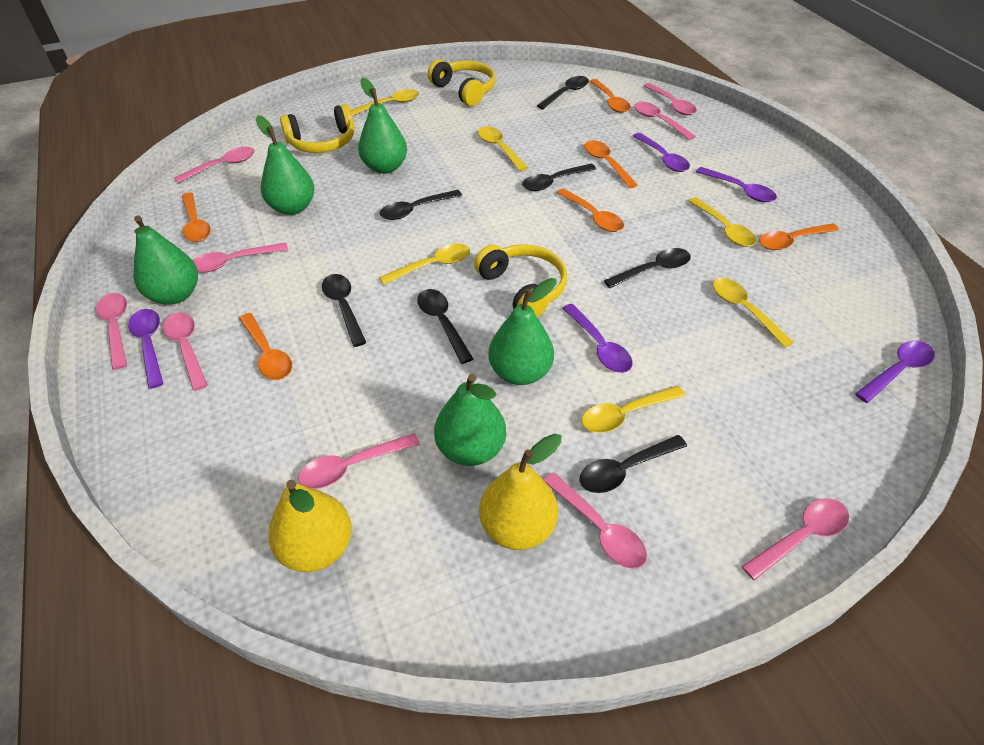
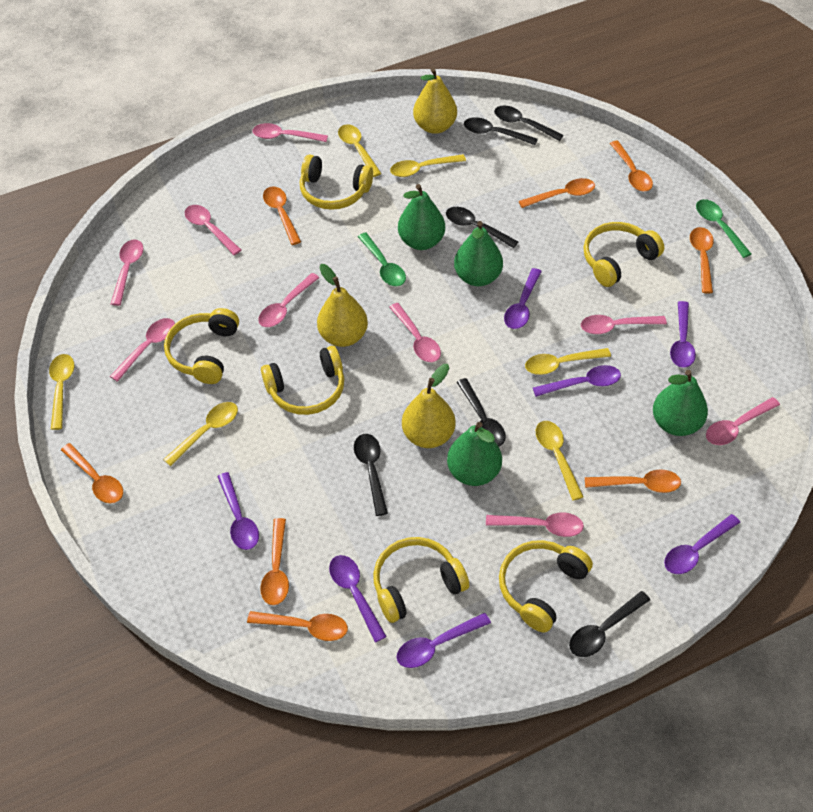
black spoon: [322,274,366,347] [380,190,462,220] [417,289,473,364] [522,164,596,191] [537,76,589,109] [580,435,687,493] [604,248,691,288] = 7 -> [354,434,388,516] [446,207,518,248] [457,378,506,447] [464,117,538,145] [494,106,564,141] [569,591,650,657] = 6
green pear: [133,216,198,305] [256,115,315,215] [358,77,407,174] [434,374,506,466] [489,278,557,385] = 5 -> [398,184,445,250] [447,422,502,486] [454,221,503,286] [653,370,708,436] = 4
green spoon: none = 0 -> [358,232,406,286] [696,199,751,258] = 2
orange spoon: [182,193,211,242] [239,313,292,380] [556,188,624,232] [585,140,638,188] [589,79,631,113] [759,223,839,250] = 6 -> [61,443,123,503] [247,611,348,641] [260,518,289,605] [263,186,301,245] [519,178,595,208] [585,469,681,493] [610,141,653,191] [690,227,714,293] = 8
purple spoon: [128,309,163,389] [562,304,632,373] [633,133,690,172] [696,167,777,202] [855,341,935,403] = 5 -> [217,472,259,550] [329,555,387,642] [396,613,491,668] [504,268,542,329] [533,365,621,397] [664,514,740,574] [670,301,696,368] = 7
yellow headphones: [280,104,354,153] [428,59,496,106] [474,244,567,317] = 3 -> [164,308,239,384] [261,346,344,415] [300,155,373,210] [373,537,469,623] [499,540,593,633] [584,222,664,287] = 6
yellow pear: [268,480,352,572] [480,434,561,550] = 2 -> [317,264,368,347] [402,364,456,448] [413,68,457,134] = 3

